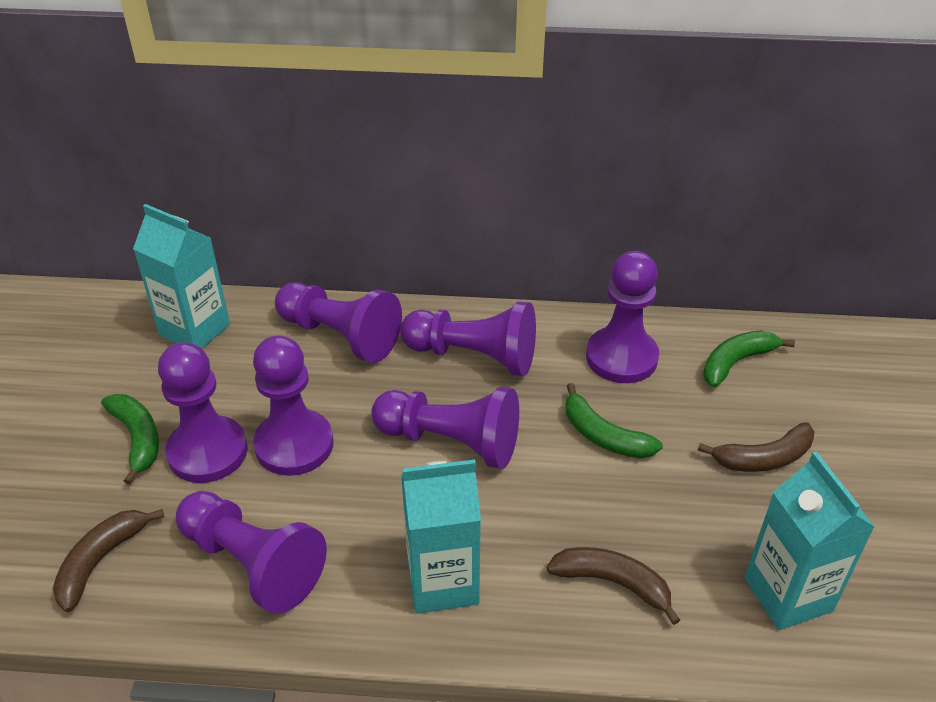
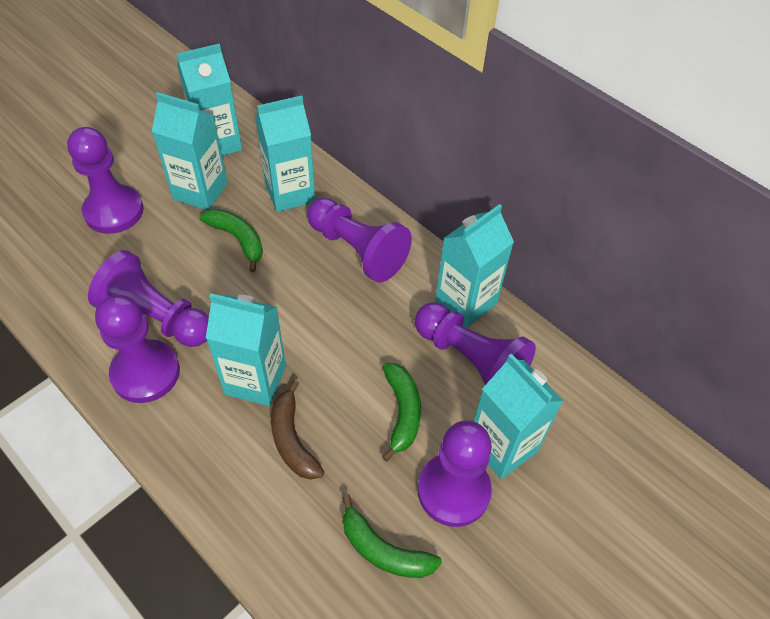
brown banana: [53,509,164,612] [546,547,680,625] [698,422,815,472] = 3 -> [271,380,324,480] = 1
purple pawn: [158,342,248,483] [176,491,327,614] [253,335,333,476] [275,282,402,363] [371,387,519,469] [400,302,536,376] [586,251,659,383] = 7 -> [67,127,144,234] [88,250,209,347] [95,295,180,403] [307,198,412,283] [415,302,536,385] [418,421,492,527] = 6
turquoise carton: [133,204,230,348] [401,460,481,613] [744,451,875,630] = 3 -> [152,92,228,211] [177,44,242,156] [206,293,286,406] [255,95,315,212] [435,204,514,328] [474,354,563,479] = 6

